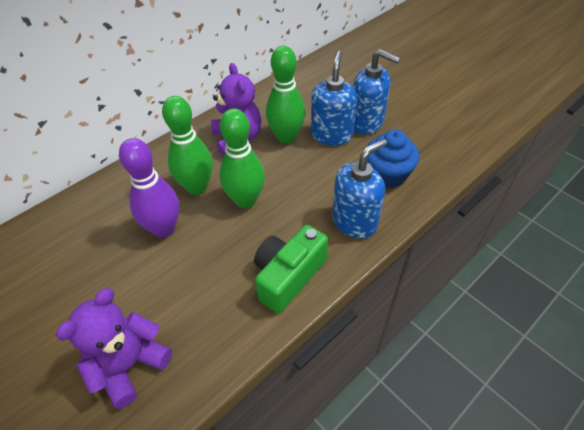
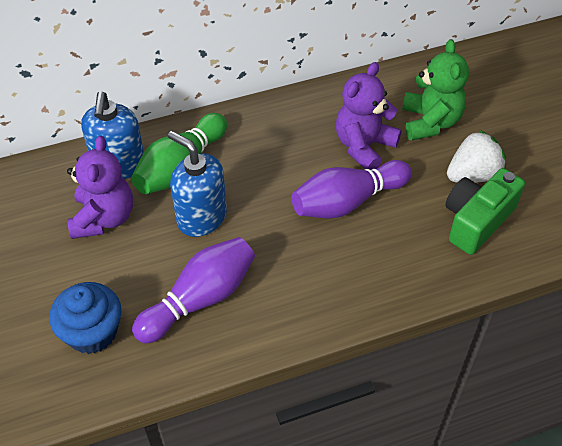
blue soap dispenser: [311,51,357,146] [332,139,387,239] [353,49,400,135] = 3 -> [81,92,144,179] [168,131,227,237] = 2
green bowling pin: [162,96,213,195] [220,108,265,208] [266,46,305,144] = 3 -> [131,113,227,194] = 1
green teddy bear: none = 0 -> [402,39,469,141] = 1
purple bowling pin: [119,138,180,238] = 1 -> [132,237,255,344] [291,160,412,219] = 2
white strawberry: none = 0 -> [447,130,506,183] = 1

